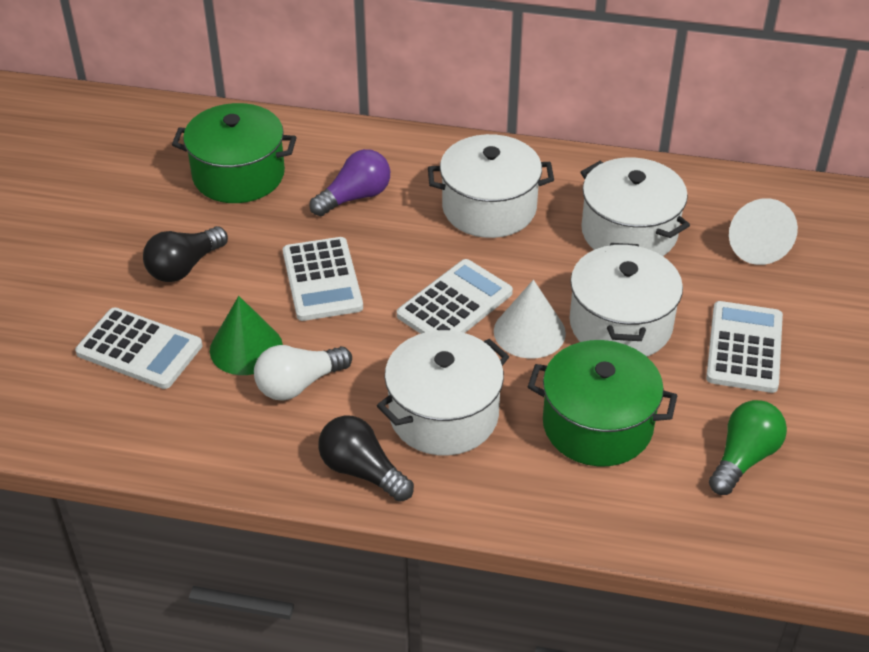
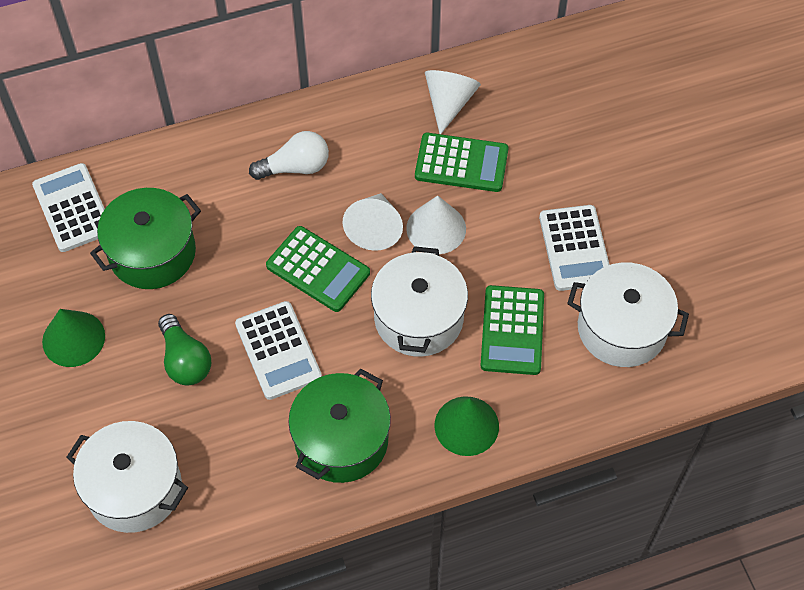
black light bulb: [143,226,228,282] [318,415,414,502] = 2 -> none = 0
green calculator: none = 0 -> [266,226,370,312] [415,133,508,192] [481,285,544,375] = 3
green cone: [210,296,283,375] = 1 -> [42,309,105,367] [434,396,499,456] = 2
purple light bulb: [309,149,390,216] = 1 -> none = 0
white calculator: [75,307,202,389] [283,237,363,321] [397,259,513,334] [706,301,783,393] = 4 -> [32,163,105,252] [235,301,322,400] [539,205,610,291] = 3
white cone: [494,280,566,359] [729,198,798,265] = 2 -> [343,193,403,251] [406,196,466,254] [425,70,481,134] = 3
white pot: [377,330,509,456] [428,134,554,238] [570,243,683,357] [581,157,690,256] = 4 -> [67,421,188,533] [371,246,468,357] [567,262,689,367] = 3

